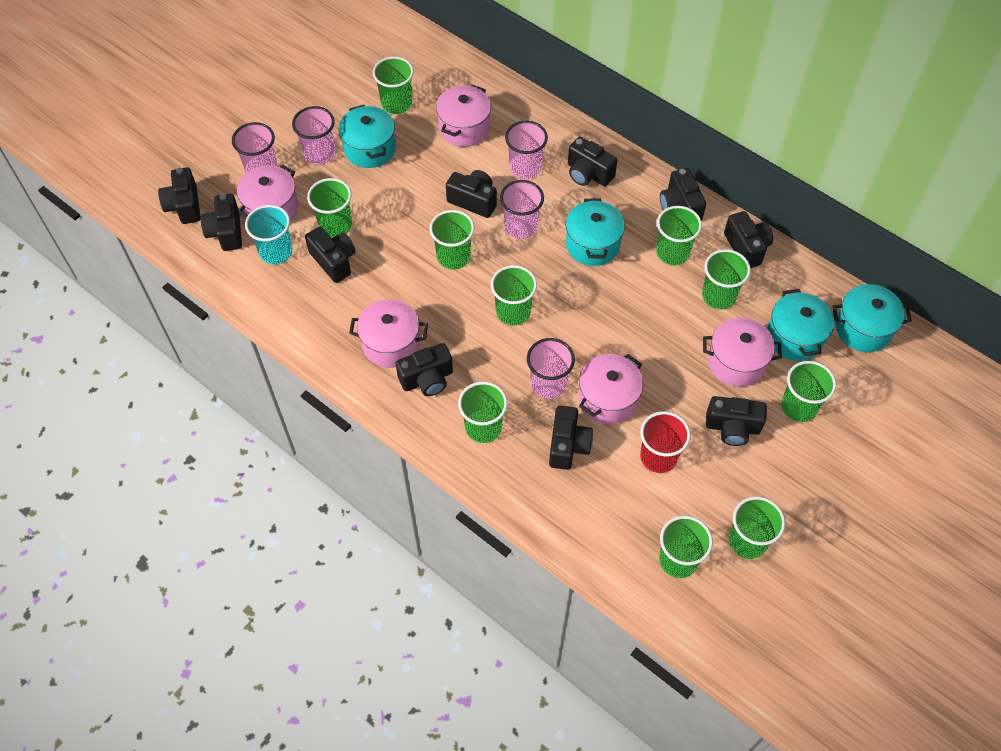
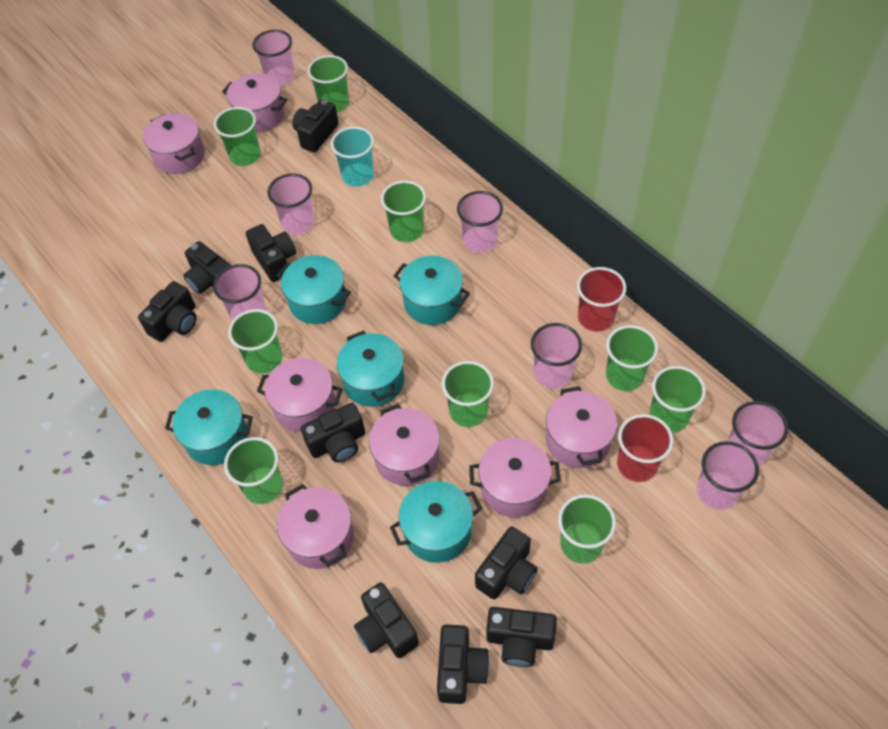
black camera: [158,167,200,224] [200,194,242,251] [305,227,356,283] [396,343,453,396] [446,170,497,218] [549,406,593,470] [568,137,617,186] [660,168,706,221] [706,396,767,446] [724,211,773,268] = 10 -> [138,281,196,342] [183,241,231,294] [246,224,296,282] [292,99,338,153] [301,403,365,462] [354,583,419,658] [437,625,490,704] [475,526,538,599] [487,607,557,667] = 9
green cup: [307,178,352,237] [373,56,414,114] [429,210,475,270] [458,381,508,443] [491,265,537,326] [656,206,702,265] [659,516,713,578] [702,249,751,310] [729,496,785,559] [781,361,836,422] = 10 -> [214,107,261,166] [224,437,283,504] [228,309,282,374] [308,55,349,112] [381,181,426,242] [442,361,494,427] [558,494,616,564] [606,325,658,391] [649,366,706,433] = 9
pink cup: [232,122,278,173] [292,106,336,165] [500,180,544,239] [505,121,548,179] [527,338,575,399] = 5 -> [213,264,266,321] [253,30,295,86] [268,173,315,235] [457,191,503,253] [531,323,582,389] [697,441,759,510] [728,401,788,467] = 7
pink pot: [237,165,298,221] [349,299,428,368] [436,84,491,147] [579,354,644,424] [703,317,782,387] = 5 -> [143,113,205,174] [222,73,287,132] [257,358,343,432] [277,484,354,569] [369,404,440,486] [469,438,561,517] [546,386,617,468] = 7
red cup: [640,411,691,473] = 1 -> [577,267,626,332] [617,414,673,482] = 2
turquoise pot: [339,105,396,168] [566,198,625,266] [767,289,834,361] [832,284,912,352] = 4 -> [165,389,253,465] [276,255,351,324] [337,330,404,407] [390,481,482,563] [394,256,470,325] = 5

